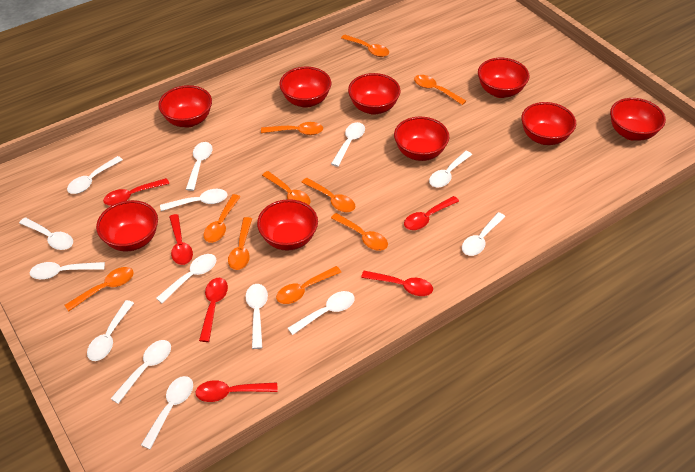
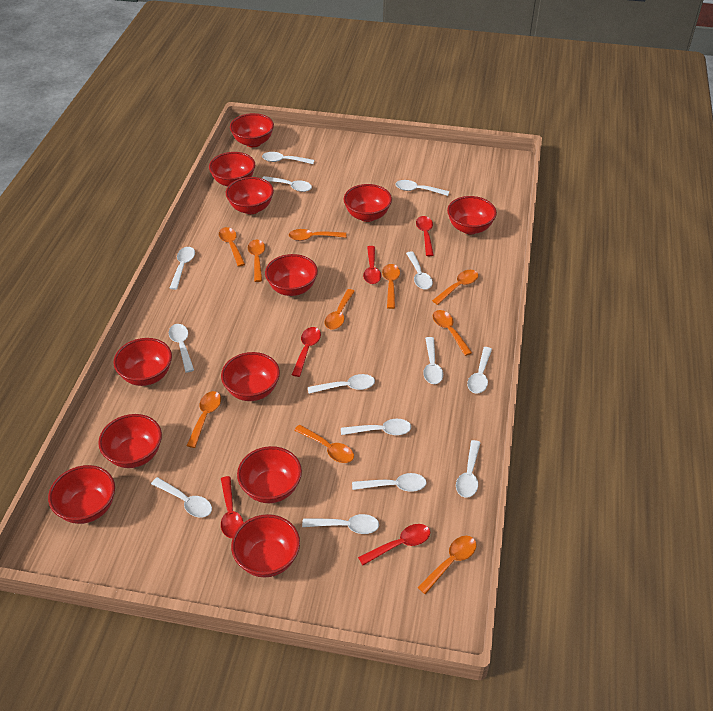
red bowl: [96,200,158,251] [158,85,212,127] [257,199,318,251] [279,67,331,108] [348,73,401,115] [394,117,449,161] [478,58,530,98] [521,102,576,145] [610,98,666,141] = 9 -> [48,465,115,524] [98,414,162,468] [113,338,172,386] [209,152,255,186] [221,352,280,401] [226,177,274,214] [230,113,274,147] [231,514,300,577] [237,446,302,503] [265,254,318,296] [344,184,392,222] [447,196,497,234] = 12
red spoon: [103,178,169,206] [169,214,193,265] [195,380,278,402] [199,278,228,342] [361,271,433,296] [404,196,459,230] = 6 -> [221,476,244,538] [292,327,321,377] [358,524,430,565] [363,246,381,284] [416,216,434,256] = 5

